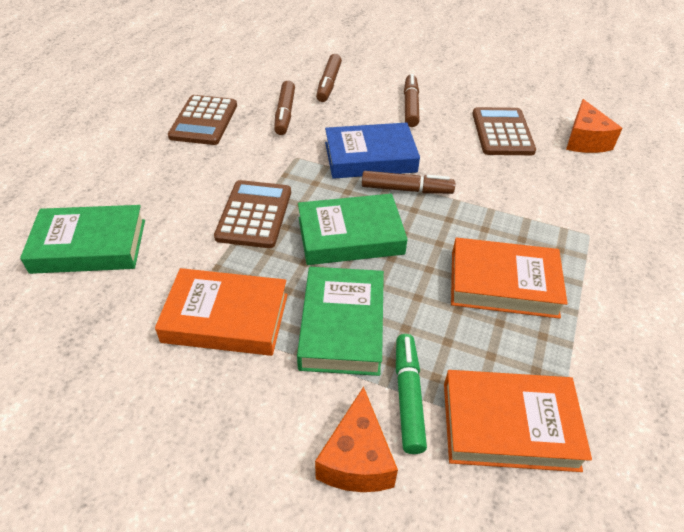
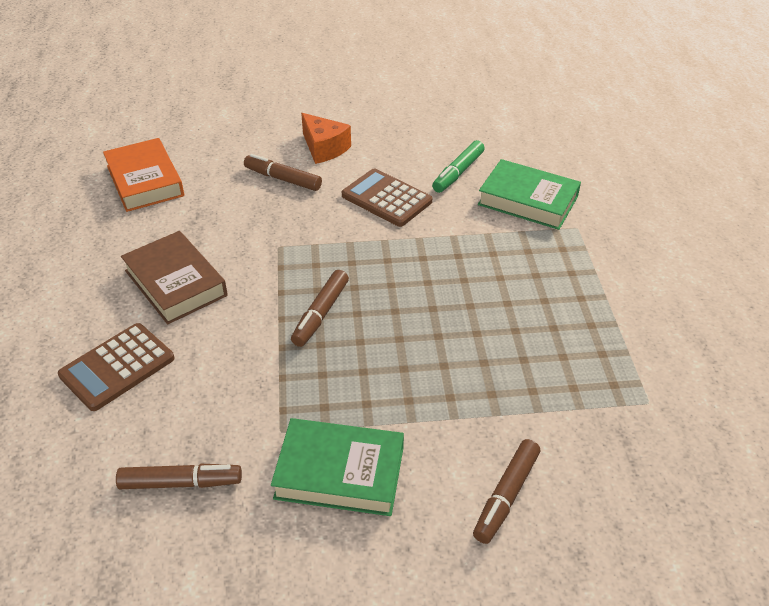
blue book: [325,123,420,179] = 1 -> none = 0
brown book: none = 0 -> [121,231,228,325] = 1
brown calculator: [168,95,237,145] [214,180,291,248] [473,107,536,155] = 3 -> [58,323,174,411] [342,168,432,227] = 2
green book: [20,205,145,274] [297,267,384,376] [298,194,408,265] = 3 -> [271,418,404,516] [478,159,581,230] = 2
orange book: [155,268,287,356] [444,370,592,472] [451,238,568,319] = 3 -> [103,138,184,212] = 1
orange cheese: [315,386,398,492] [566,99,622,153] = 2 -> [301,113,351,164] = 1

